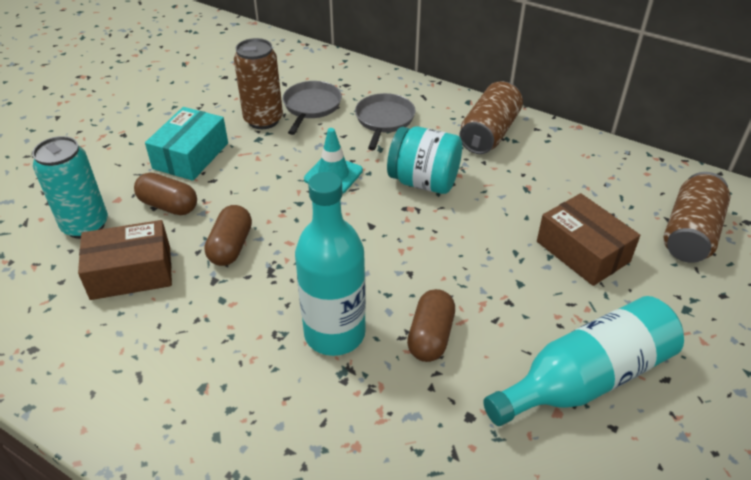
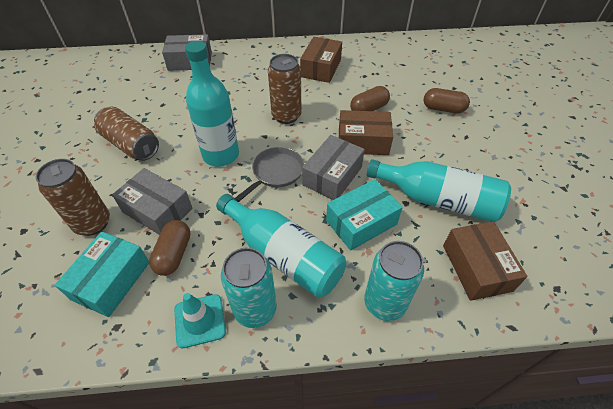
brown box: [78,220,172,300] [537,193,640,286] = 2 -> [300,37,342,83] [339,110,393,155] [443,221,527,301] = 3
grey box: none = 0 -> [112,168,193,235] [162,34,212,71] [302,135,365,200] = 3
grey pan: [283,81,342,135] [355,93,416,150] = 2 -> [235,147,304,202] = 1
turquoise bottle: [295,172,366,356] [483,296,684,426] = 2 -> [185,41,239,167] [216,194,346,298] [366,159,511,222] = 3
turquoise box: [145,107,228,181] = 1 -> [55,231,149,317] [326,179,403,251] = 2
turquoise can: [32,136,108,239] = 1 -> [221,248,277,328] [364,241,424,321] = 2
turquoise jar: [387,126,462,194] = 1 -> none = 0

